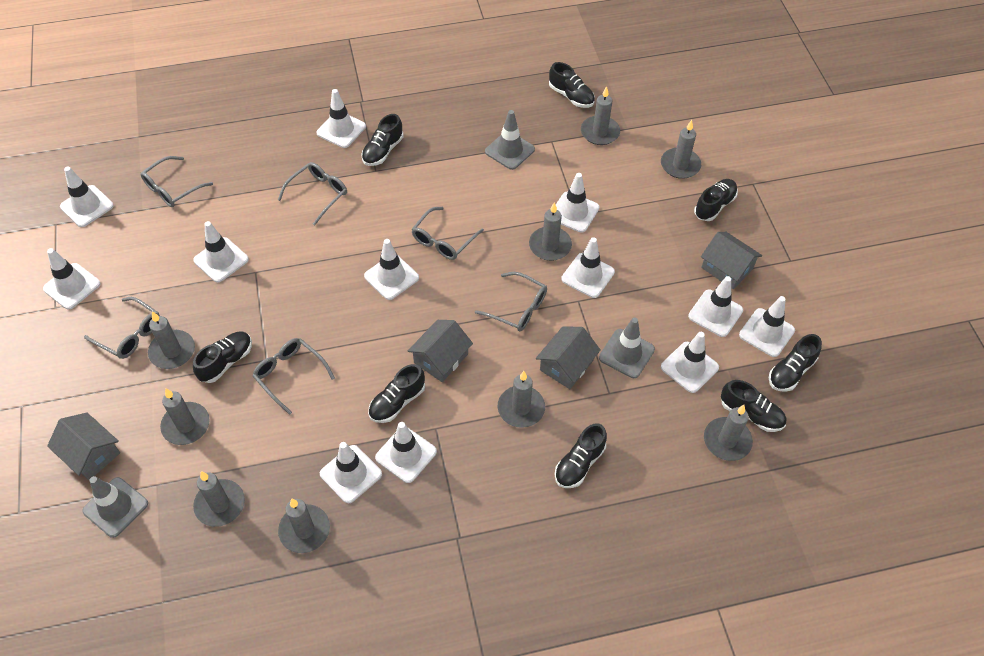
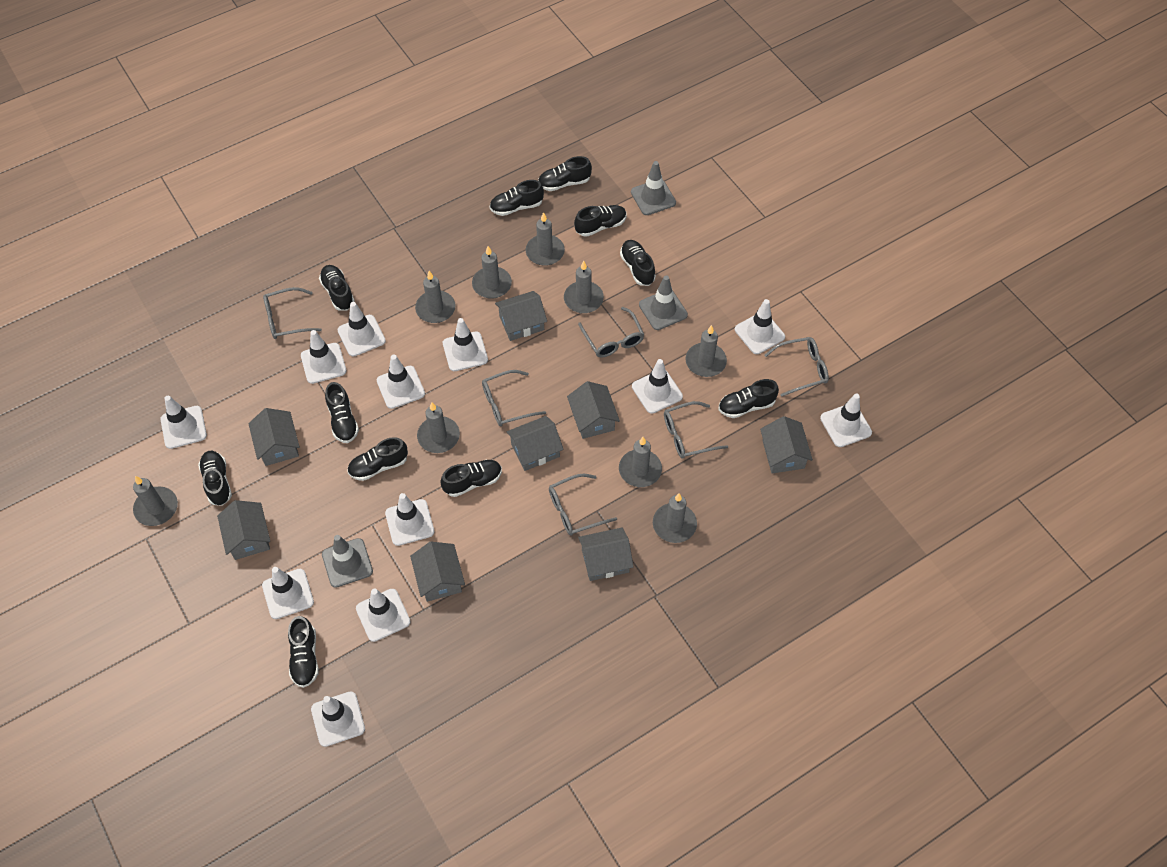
black shoe: [193,332,252,383] [361,114,403,166] [368,364,425,423] [549,62,595,108] [555,423,607,488] [694,179,738,221] [721,380,786,432] [769,334,822,392] = 8 -> [198,451,232,506] [288,616,319,688] [319,265,355,311] [325,382,359,443] [347,437,408,481] [440,460,502,497] [490,180,544,216] [538,156,592,191] [574,205,626,237] [620,240,656,286] [718,379,779,418] = 11
grey house: [47,413,120,480] [408,320,473,382] [536,326,601,389] [701,232,762,289] = 4 -> [217,500,270,560] [249,408,300,466] [410,542,465,602] [495,291,547,341] [507,416,563,471] [567,381,620,439] [578,528,634,581] [760,416,813,473] = 8

